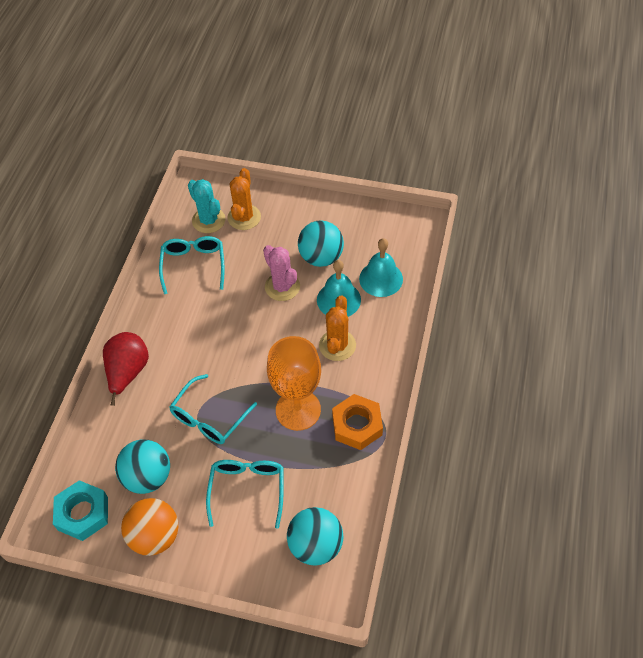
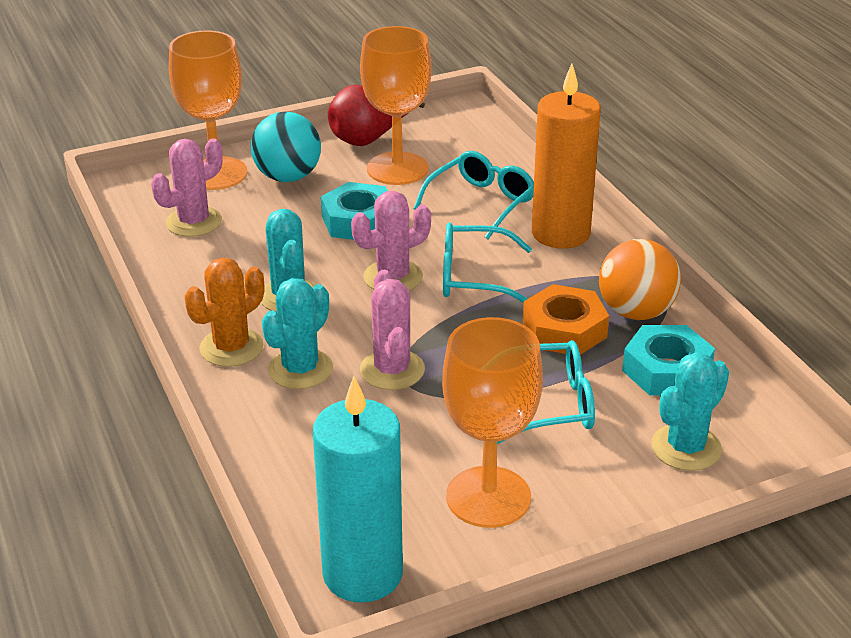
orange cactus: [227,168,261,230] [319,296,356,361] = 2 -> [185,258,264,367] = 1
orange candle: none = 0 -> [532,64,601,249] = 1
orange goblet: [267,336,321,431] = 1 -> [169,31,248,190] [360,26,432,185] [442,317,543,528] = 3
pink cactus: [263,245,300,301] = 1 -> [151,138,223,237] [351,191,431,291] [360,270,425,390] = 3
turquoise ball: [115,439,170,494] [287,507,343,566] [298,220,344,267] = 3 -> [251,112,321,182] = 1
turquoise bell: [317,260,361,317] [359,238,403,297] = 2 -> none = 0
turquoise cactus: [188,179,225,233] = 1 -> [261,209,315,312] [262,278,333,389] [651,353,729,471] = 3
turquoise candle: none = 0 -> [313,376,403,602] = 1
turquoise nut: [53,480,108,541] = 1 -> [321,182,388,240] [622,325,715,396] = 2

